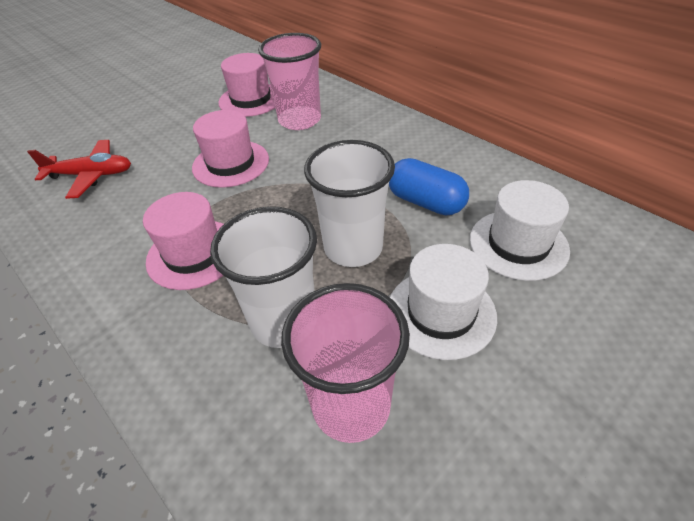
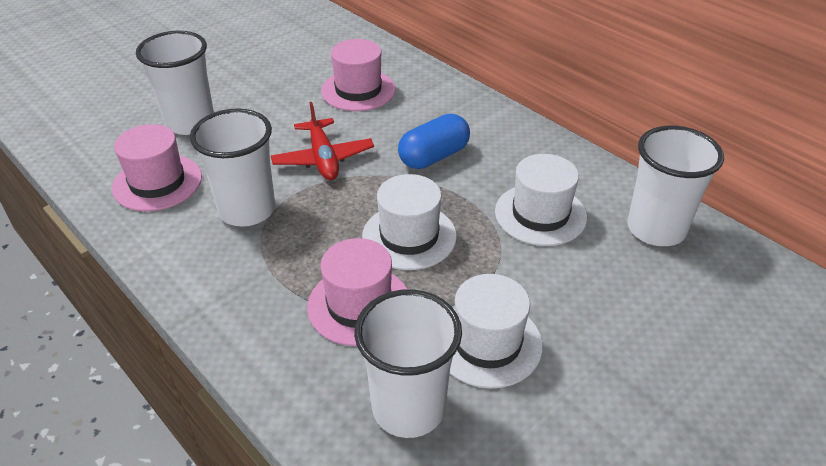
pink cup: [258,33,321,130] [281,283,410,443] = 2 -> none = 0
white cup: [210,206,317,348] [304,140,395,267] = 2 -> [136,31,214,135] [190,108,275,226] [354,289,462,438] [627,126,724,246] = 4
white hat: [390,244,497,360] [470,180,570,281] = 2 -> [362,174,457,270] [450,274,543,388] [495,154,587,246] = 3

